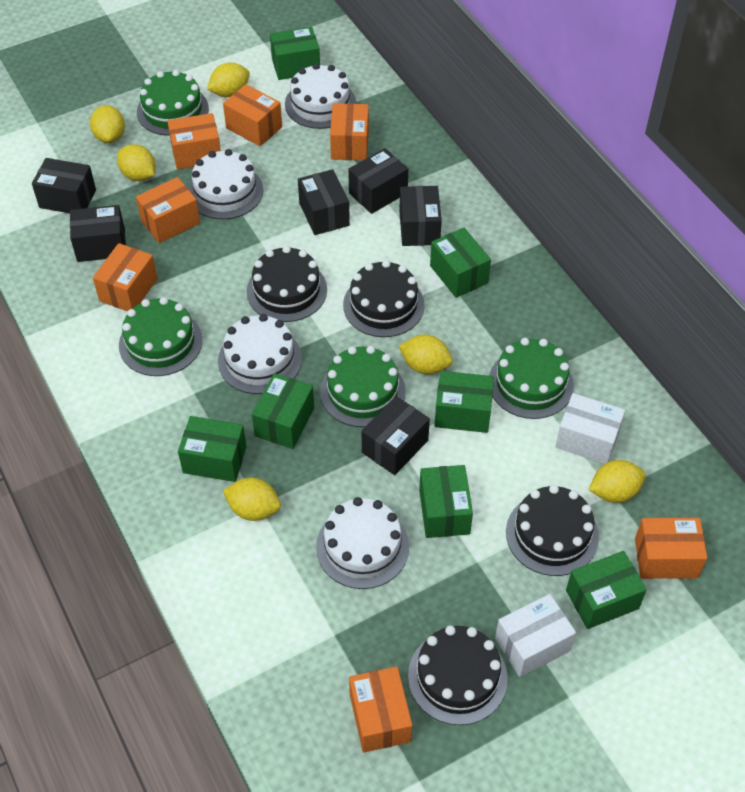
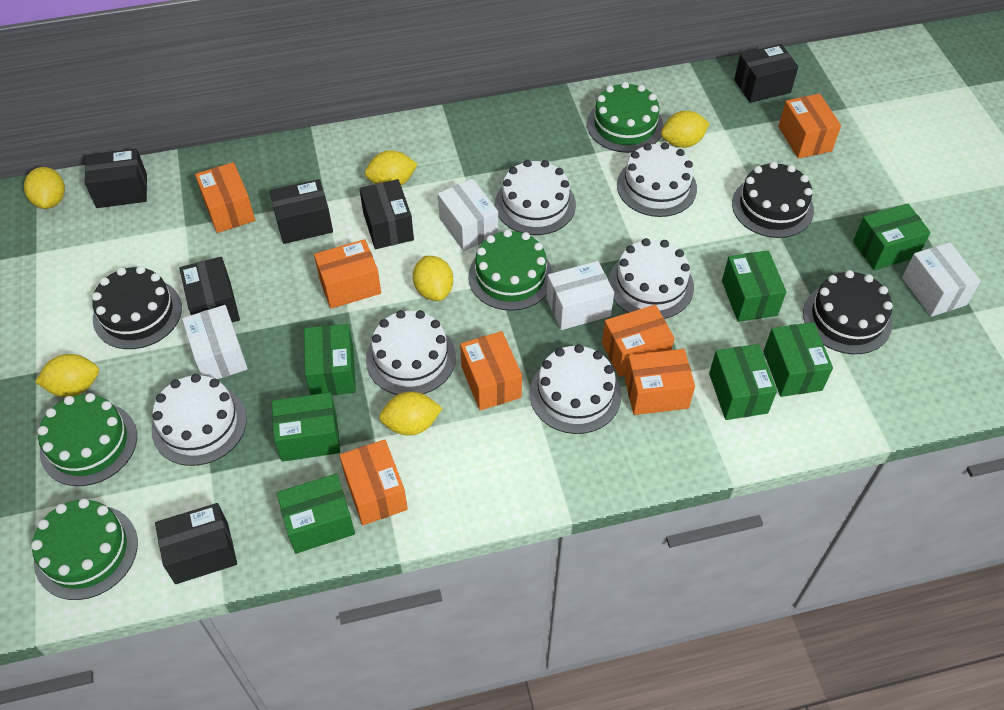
black cake: [247,246,327,322] [343,260,425,337] [408,625,508,725] [506,485,599,576] = 4 -> [92,266,182,349] [732,161,814,238] [803,270,893,354] = 3
white box: [495,594,576,677] [555,393,625,464] = 2 -> [182,305,248,379] [438,179,498,251] [546,261,614,330] [902,242,981,317] = 4
white cake: [188,149,263,219] [218,314,302,394] [285,63,356,129] [316,497,409,589] = 4 -> [151,374,247,466] [366,310,456,395] [495,160,576,235] [529,344,622,434] [608,238,694,319] [617,142,697,217] = 6

